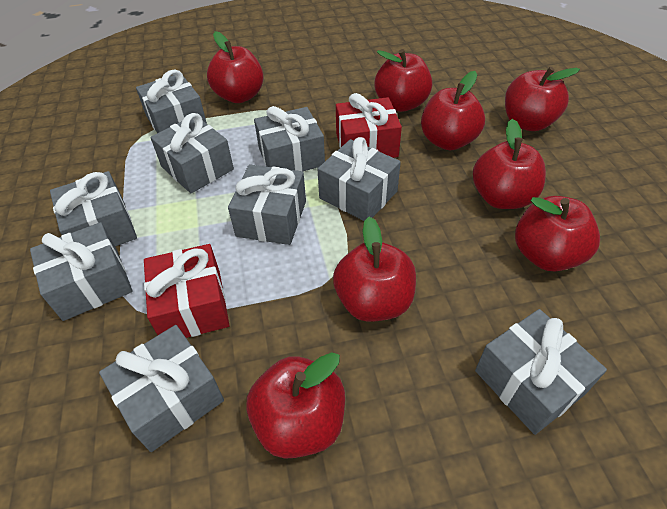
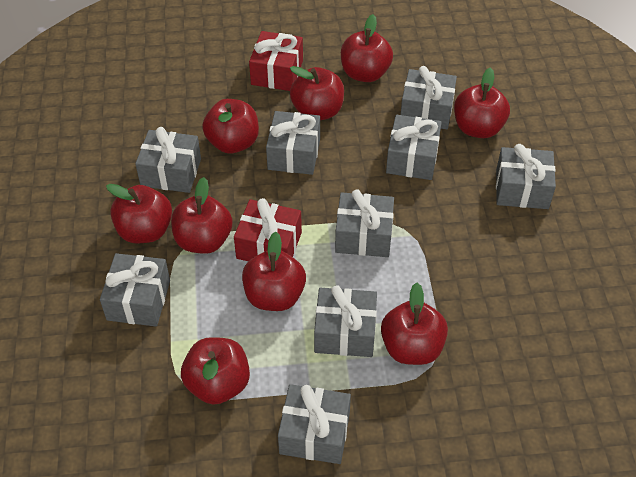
red apple: [207,31,264,103] [246,353,345,459] [333,217,416,322] [375,49,432,112] [421,71,485,150] [473,119,546,209] [505,67,580,131] [515,196,600,272] = 8 -> [106,184,172,243] [171,177,232,254] [181,337,250,405] [202,99,259,154] [242,232,306,311] [290,66,344,120] [341,14,393,82] [381,283,448,365] [454,67,510,138] = 9

